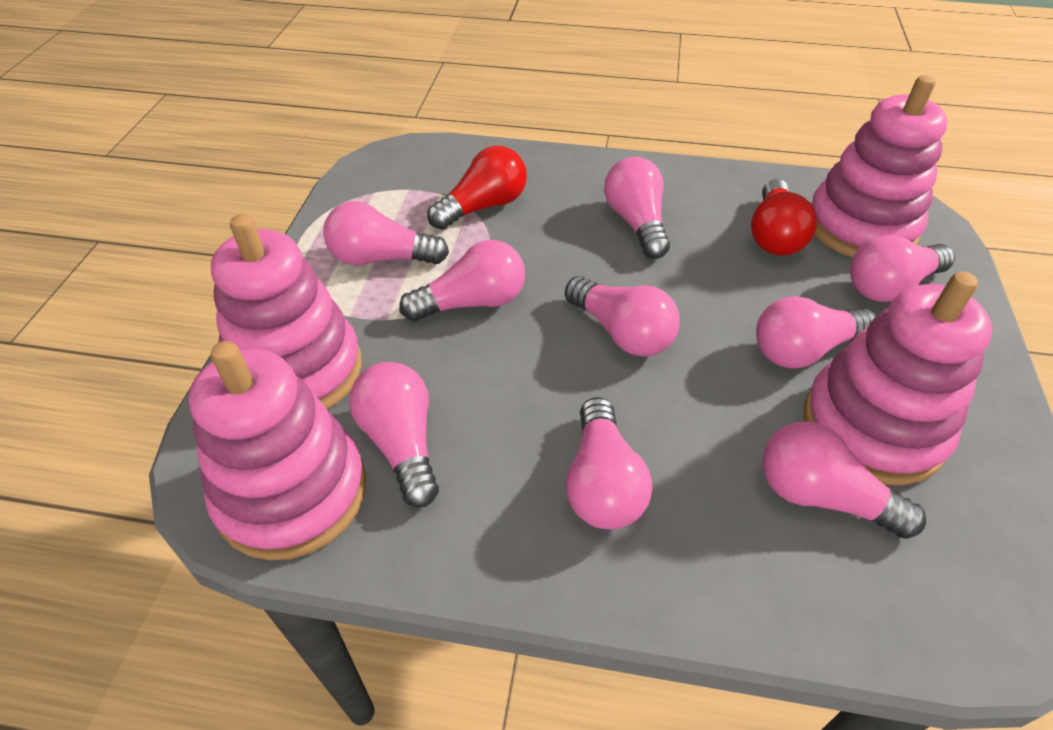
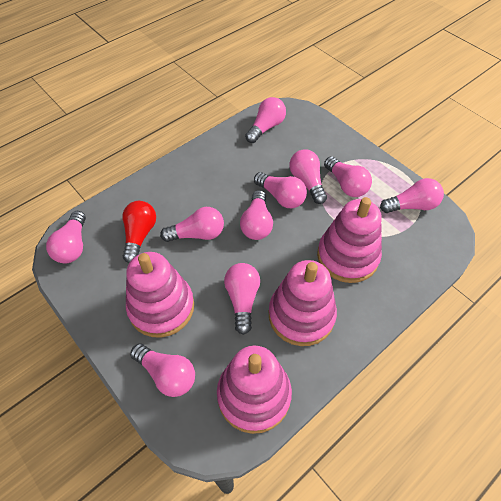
pink light bulb: [323,201,449,265] [349,362,439,508] [399,240,525,321] [565,276,680,357] [566,397,652,529] [604,157,670,259] [756,296,876,368] [762,421,926,539] [850,235,955,302] = 9 -> [46,211,86,263] [130,344,195,397] [160,207,224,242] [224,263,260,335] [240,190,273,240] [245,97,286,143] [254,172,307,208] [289,149,327,204] [324,156,372,197] [380,178,444,213] = 10
red light bulb: [427,146,527,230] [751,179,817,256] = 2 -> [122,201,156,263] = 1

